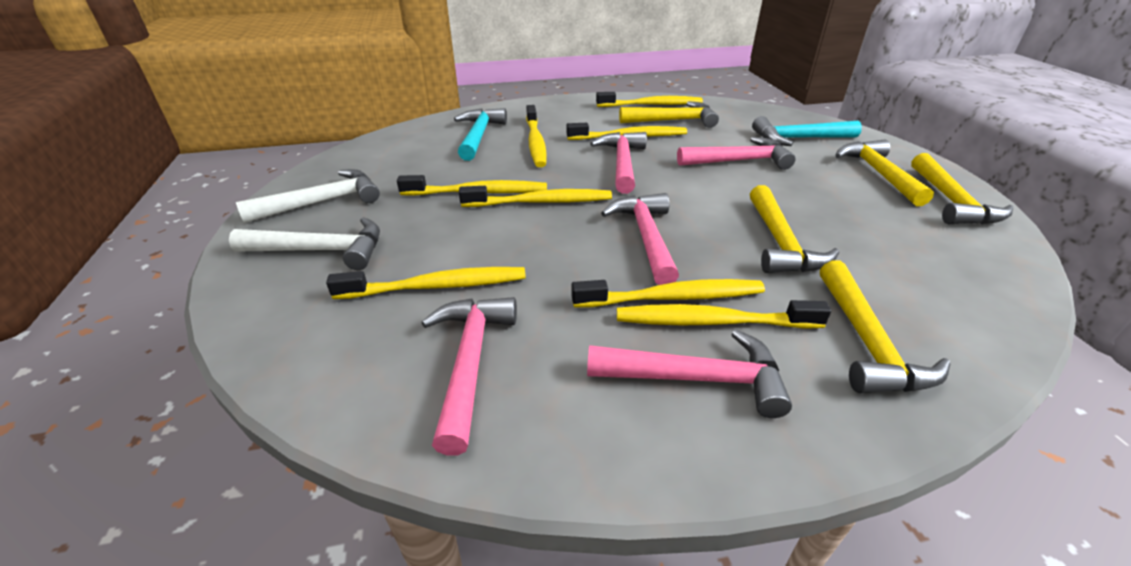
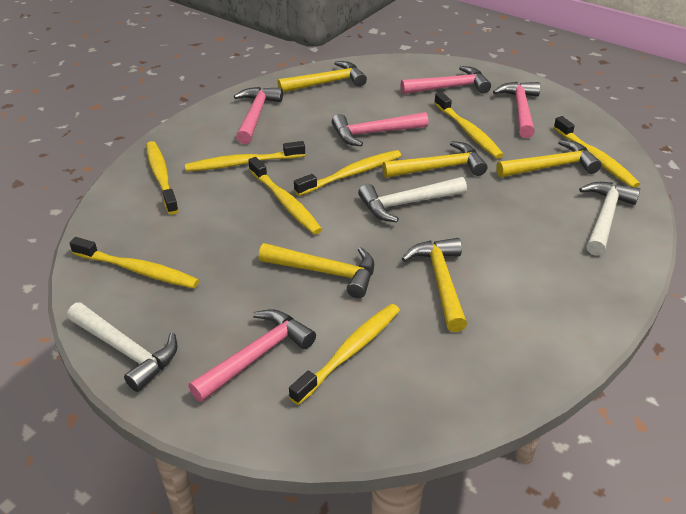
turquoise hammer: [454,108,507,161] [752,116,862,146] = 2 -> none = 0
white hammer: [229,217,380,270] [236,169,380,223] = 2 -> [67,302,178,392] [358,177,467,222] [579,182,640,256] = 3

